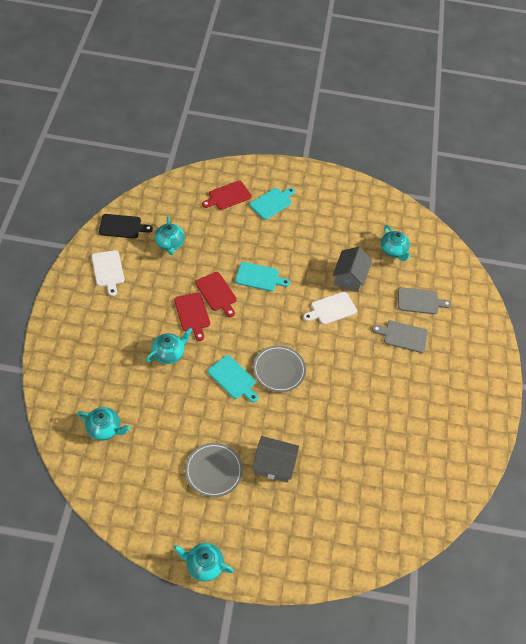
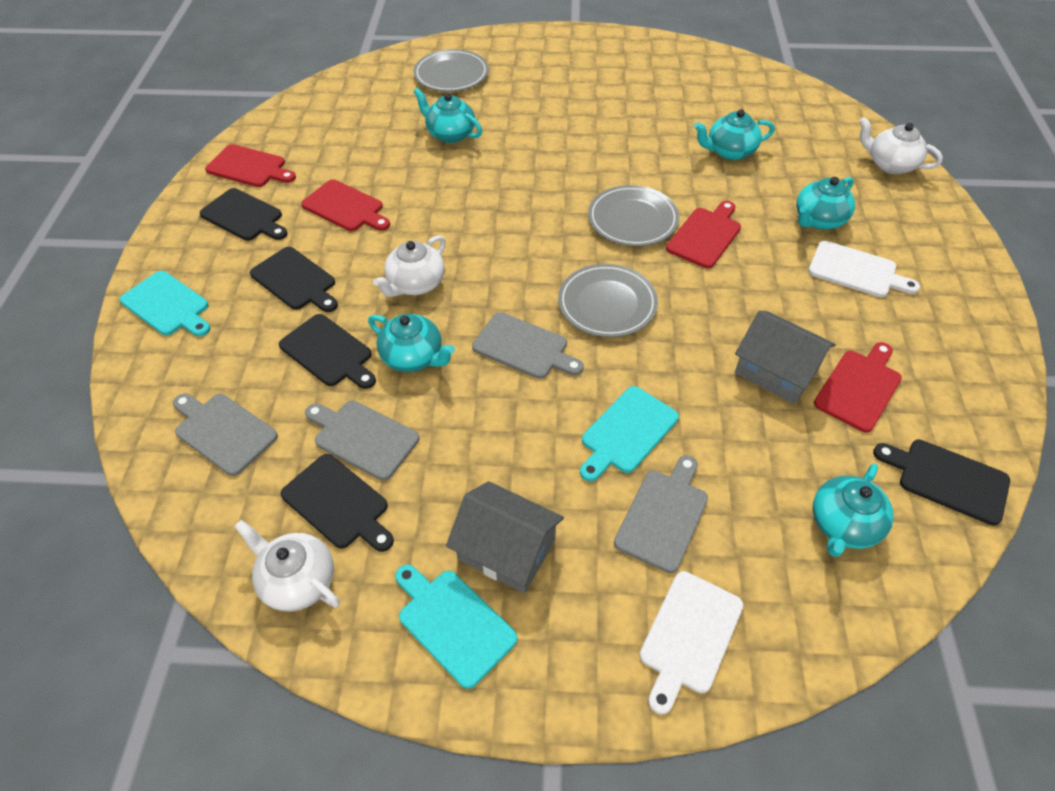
black cutting board: [99,214,153,238] = 1 -> [199,188,288,241] [250,247,338,312] [279,314,376,389] [281,454,394,552] [873,439,1010,526] = 5
grey cutting board: [372,321,428,353] [398,287,451,314] = 2 -> [173,394,278,476] [305,400,419,481] [472,312,584,379] [614,455,708,573] = 4
grey plate: [185,443,243,497] [253,345,306,392] = 2 -> [413,49,489,92] [558,264,658,337] [588,185,679,246] = 3
red cutting board: [174,293,210,341] [195,272,237,317] [202,181,252,210] = 3 -> [205,144,296,187] [301,179,390,231] [666,201,741,268] [814,342,902,433] = 4
white teapot: none = 0 -> [234,520,340,612] [373,235,446,297] [859,117,943,174] = 3

